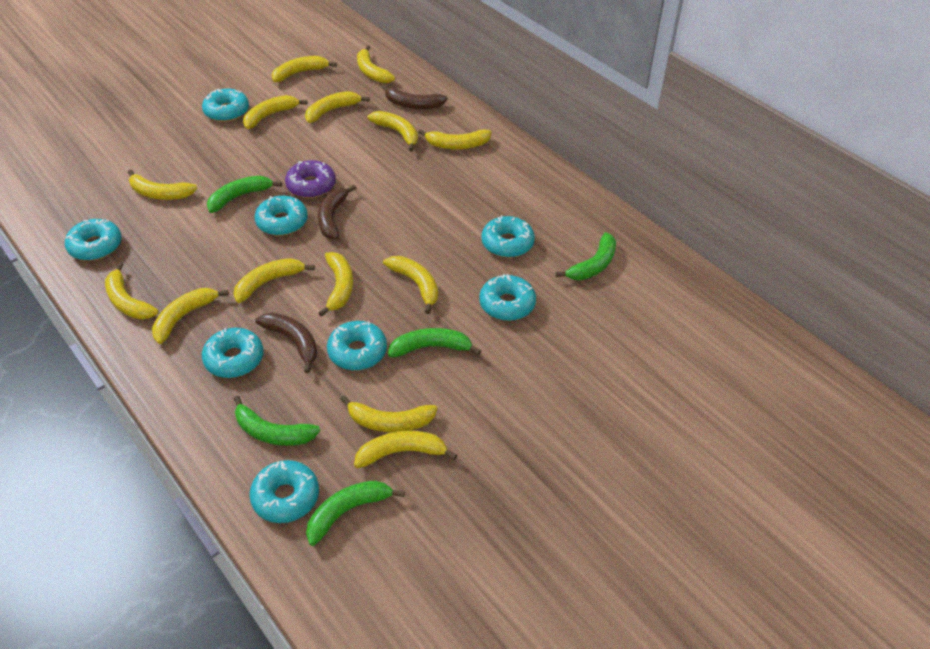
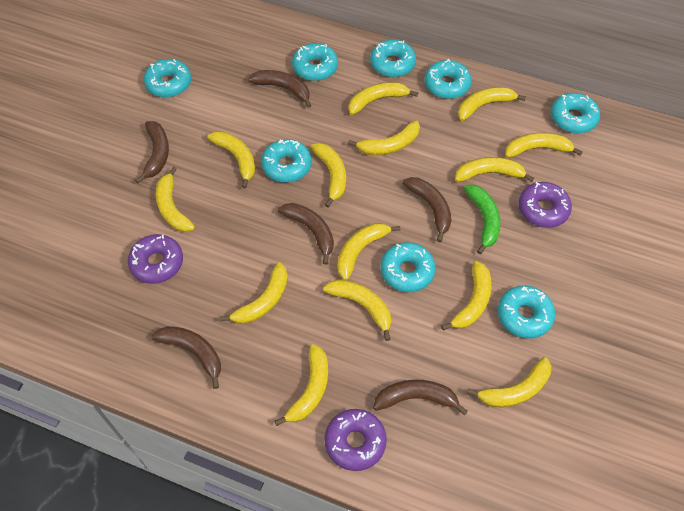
brown banana: [255,312,318,373] [318,185,356,239] [381,84,447,109] = 3 -> [135,121,169,184] [152,326,221,389] [248,70,311,108] [278,203,334,265] [373,380,468,415] [403,177,451,242] = 6
green banana: [207,176,282,213] [234,396,320,446] [306,480,405,546] [388,328,481,357] [555,232,616,280] = 5 -> [464,185,501,254] = 1
purple donut: [285,160,336,198] = 1 -> [128,234,183,284] [325,409,387,471] [519,182,572,228] = 3

